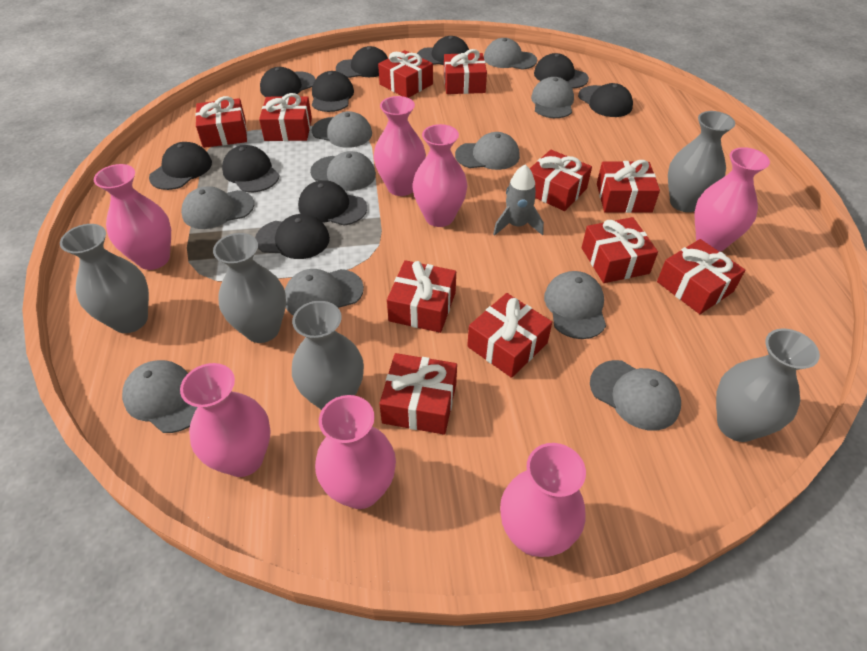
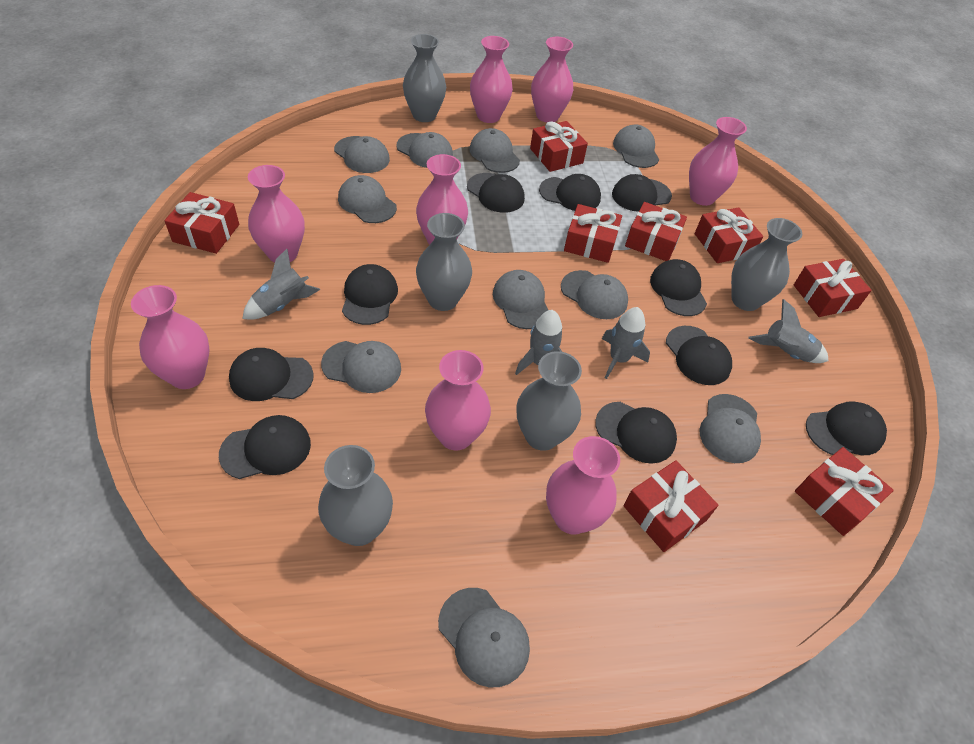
grey rocket: [493,165,544,236] = 1 -> [242,249,320,320] [515,310,562,375] [602,307,650,379] [748,299,828,363] = 4
pink vase: [94,164,171,270] [180,363,271,477] [315,395,396,509] [374,96,426,196] [412,124,467,227] [500,443,586,557] [695,147,770,252] = 7 -> [131,285,210,389] [248,165,305,263] [416,154,468,245] [425,350,491,451] [470,36,513,123] [531,37,573,122] [546,436,620,535] [689,117,747,206] = 8
red gift: [195,96,247,148] [259,93,312,141] [378,50,433,98] [379,353,457,435] [387,260,456,333] [444,49,487,94] [467,293,552,378] [530,150,592,211] [582,217,658,283] [597,160,660,213] [657,239,745,314] = 11 -> [164,192,239,254] [530,121,588,172] [564,204,622,263] [623,460,718,552] [625,202,687,261] [695,207,764,263] [794,259,872,317] [795,447,894,536] = 8

